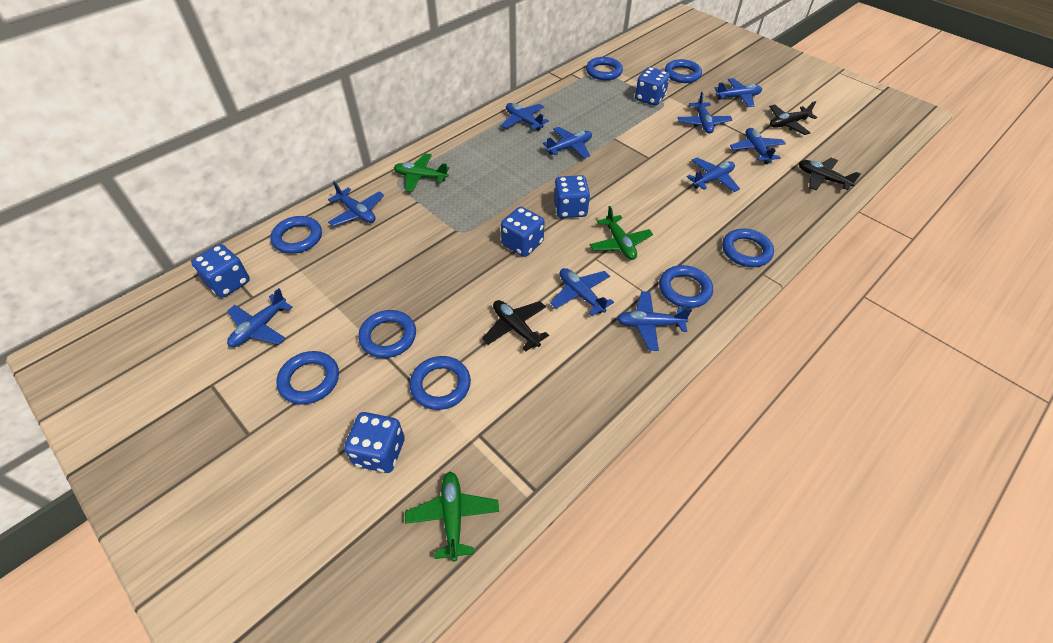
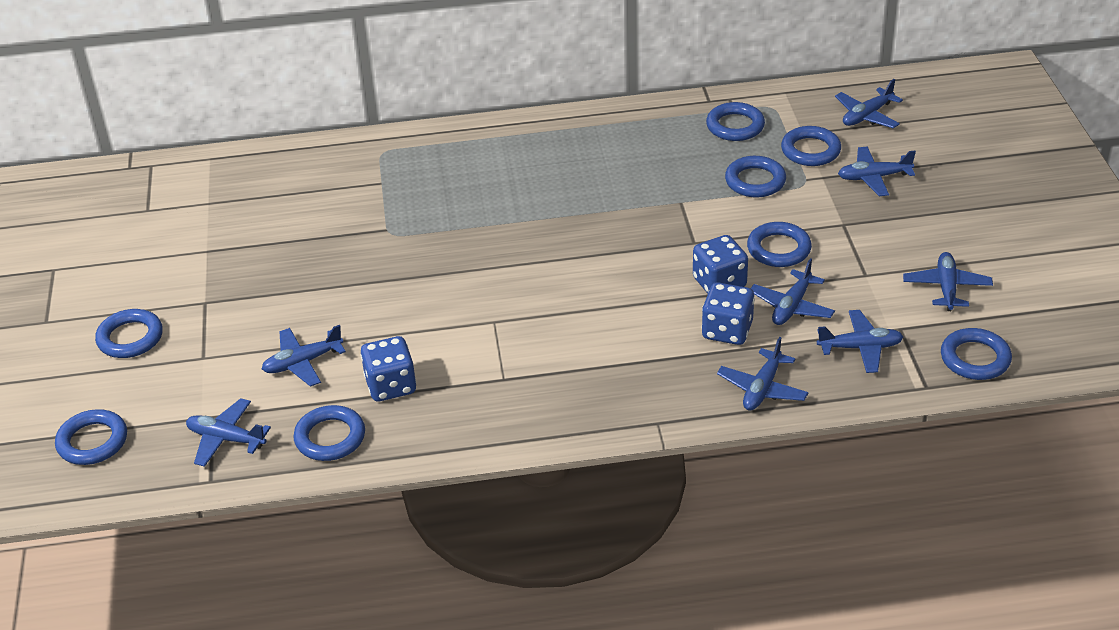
black plane: [482,300,549,351] [769,101,817,135] [799,157,861,190] = 3 -> none = 0
blue dice: [191,244,250,298] [344,412,405,473] [501,207,544,257] [554,175,590,218] [635,67,670,106] = 5 -> [360,336,416,402] [693,235,748,294] [702,282,755,345] = 3
blue plane: [227,288,292,347] [328,182,384,226] [501,103,549,131] [543,127,592,159] [550,268,614,316] [617,292,692,351] [678,92,732,134] [687,158,740,192] [714,78,762,107] [730,128,786,164] = 10 -> [186,398,271,467] [262,325,346,387] [717,337,809,411] [750,258,835,325] [817,310,903,373] [835,79,903,128] [838,147,916,196] [903,252,993,311] = 8
green plane: [394,153,449,192] [405,472,499,561] [590,206,653,260] = 3 -> none = 0

